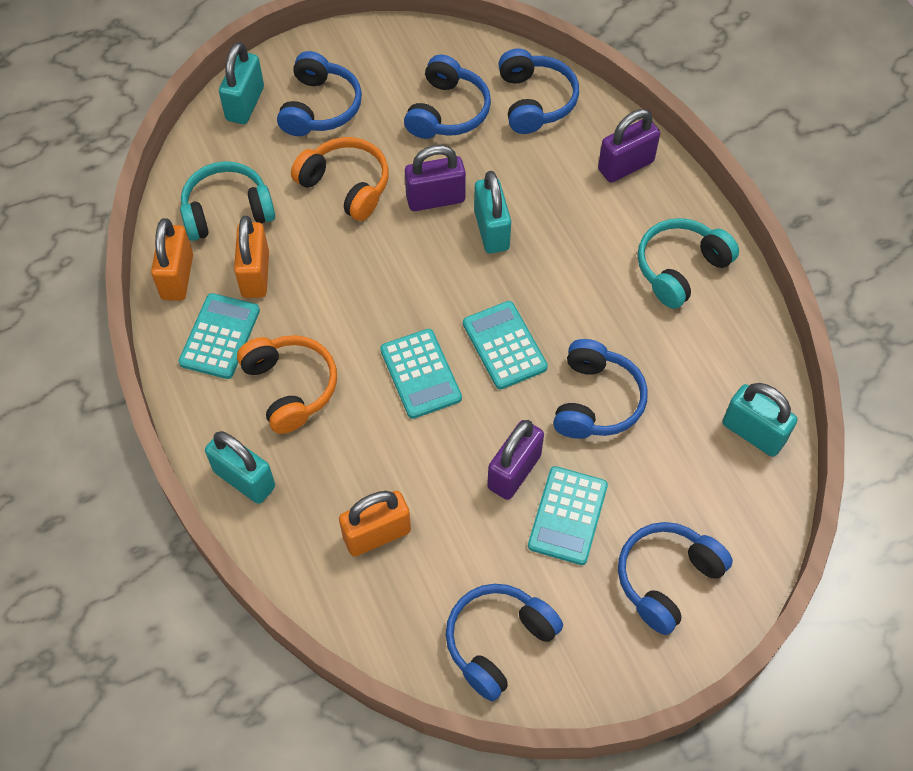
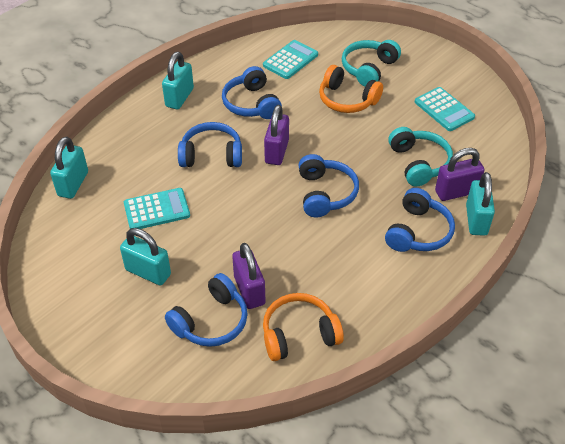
blue headphones: [277,51,362,136] [404,54,491,139] [446,584,563,701] [498,49,579,134] [553,339,648,439] [618,522,733,635] = 6 -> [165,273,248,347] [178,122,242,167] [222,66,282,119] [299,154,359,217] [385,188,455,252] = 5
orange padlock: [151,218,193,301] [234,216,269,298] [339,491,411,556] = 3 -> none = 0
turquoise calculator: [179,293,260,379] [380,329,462,419] [463,301,548,390] [528,466,608,565] = 4 -> [124,188,190,229] [263,40,318,79] [415,87,475,131] = 3

